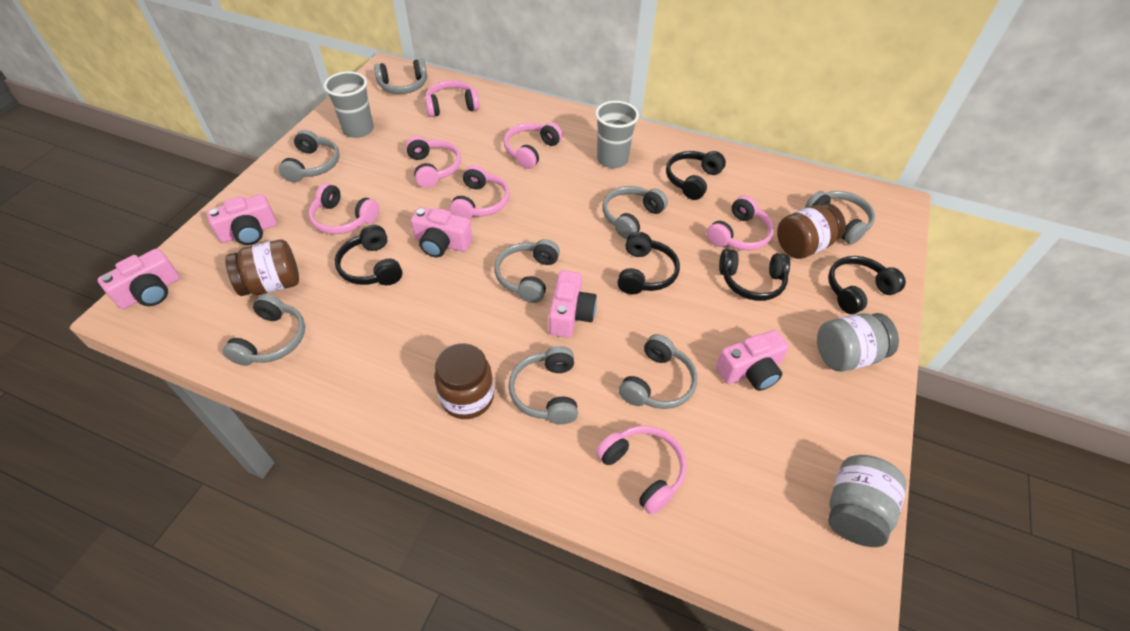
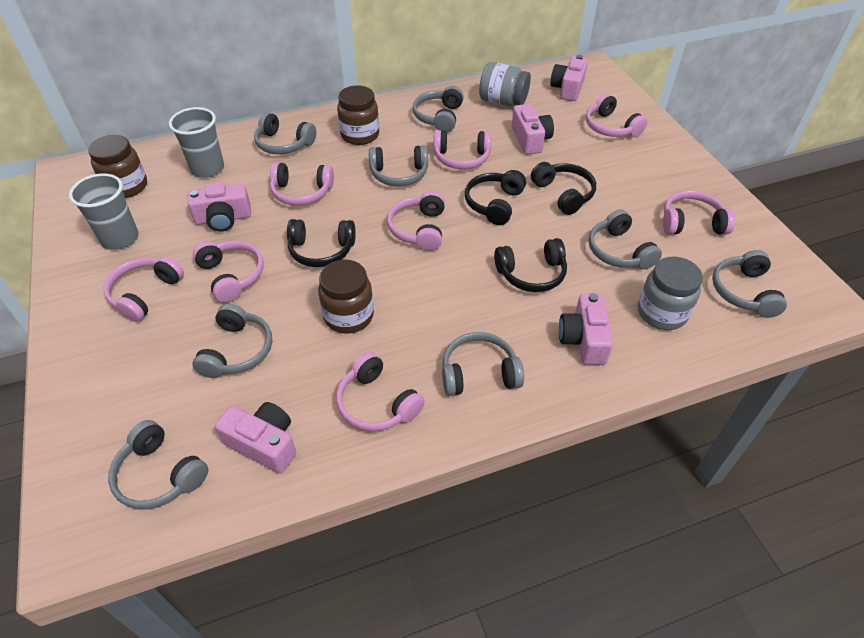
black headphones: [335,225,402,285] [617,232,680,294] [666,151,726,200] [719,249,790,301] [828,256,906,314] = 5 -> [287,219,356,267] [465,170,526,225] [494,238,567,292] [531,162,596,215] = 4
pink headphones: [309,183,379,234] [406,136,461,188] [425,80,480,117] [450,165,510,219] [504,122,563,169] [596,426,686,515] [707,196,774,250] = 7 -> [103,256,184,322] [193,241,263,303] [270,162,334,206] [336,352,425,431] [387,191,445,251] [434,130,491,169] [586,93,647,137] [663,190,735,235] = 8

